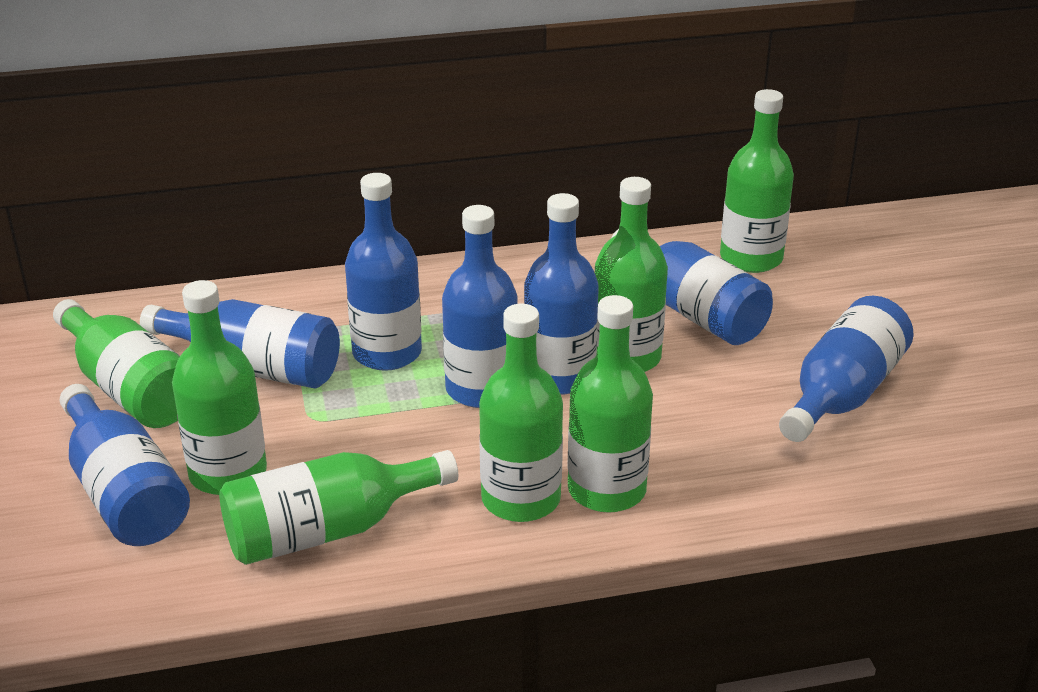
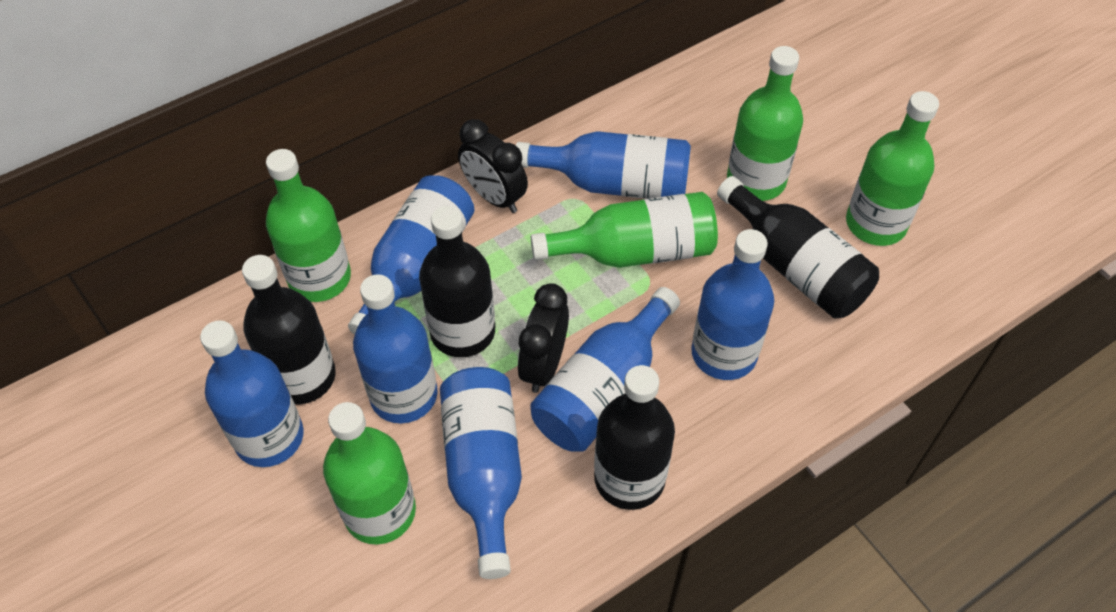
black bottle: none = 0 -> [242,255,336,405] [419,206,495,357] [594,365,675,510] [717,176,879,318] = 4
black clock: none = 0 -> [458,119,528,213] [518,283,569,393] = 2
green bottle: [53,299,180,428] [172,280,267,495] [219,450,458,565] [479,304,563,522] [567,295,653,513] [595,177,668,372] [720,89,794,273] = 7 -> [266,149,351,302] [323,402,416,545] [531,192,718,268] [727,46,803,201] [846,91,939,246] = 5

